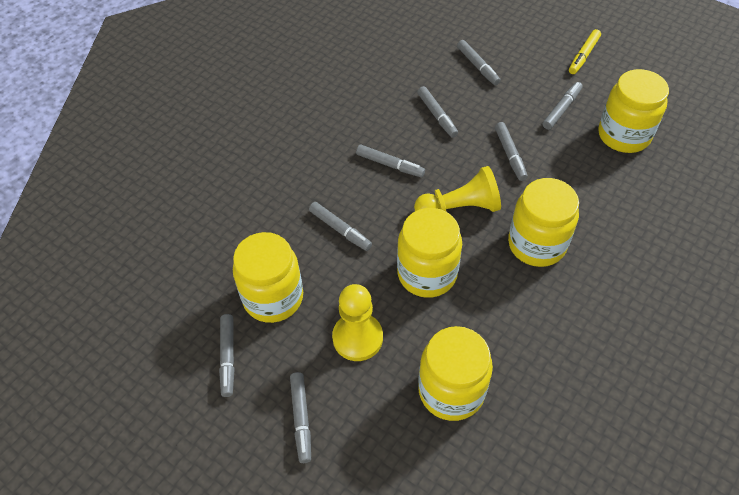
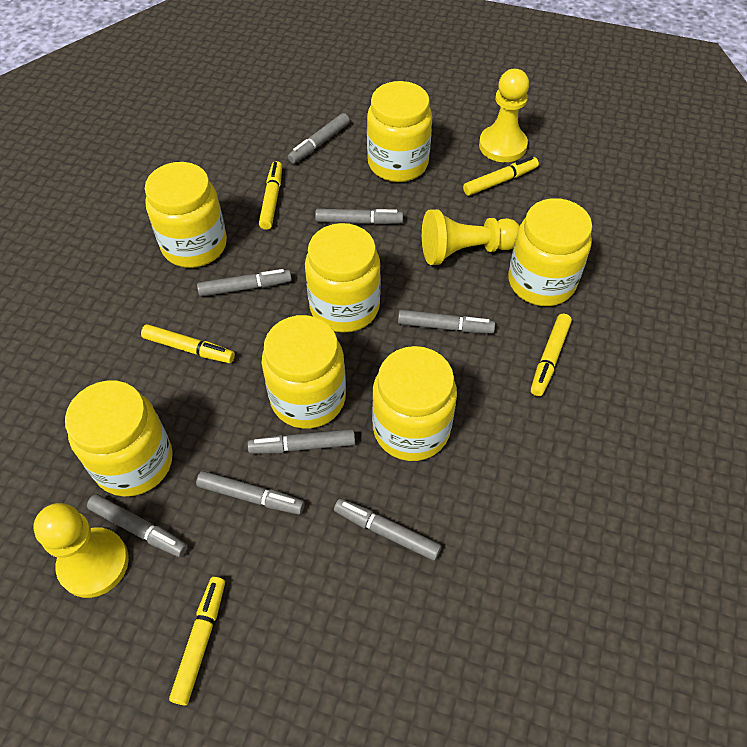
yellow jar: [233,232,303,323] [397,208,462,298] [418,326,493,421] [508,178,579,267] [598,69,669,153] = 5 -> [65,381,173,497] [145,162,227,268] [262,315,346,429] [305,223,381,333] [367,81,432,182] [372,346,457,461] [508,198,592,306] = 7
yellow marker: [569,29,601,74] = 1 -> [141,324,235,363] [169,577,225,705] [259,161,282,230] [463,156,539,196] [531,314,572,396] = 5
yellow pawn: [332,284,383,361] [414,166,501,212] = 2 -> [34,503,129,598] [422,209,519,265] [479,69,529,162] = 3

